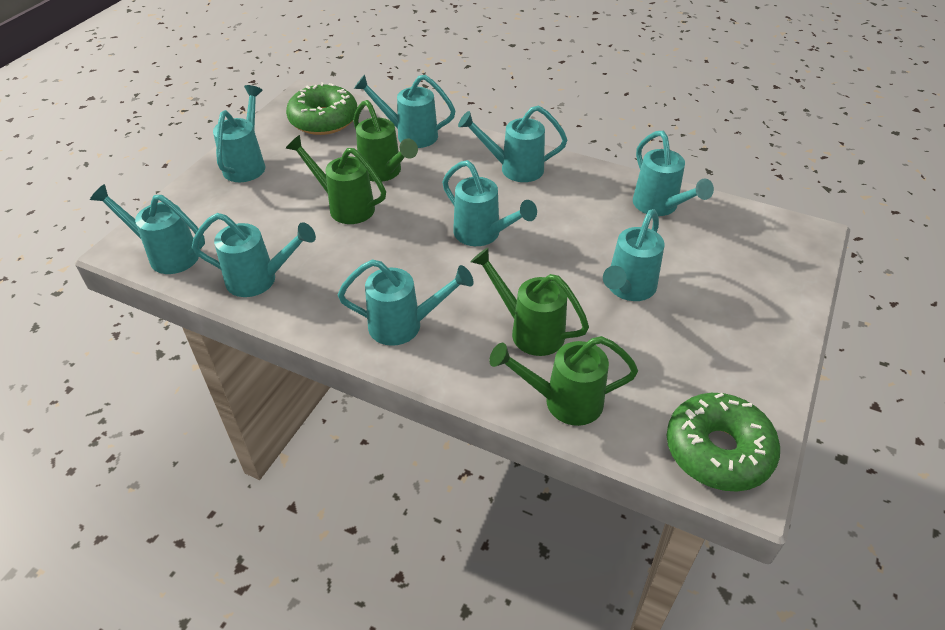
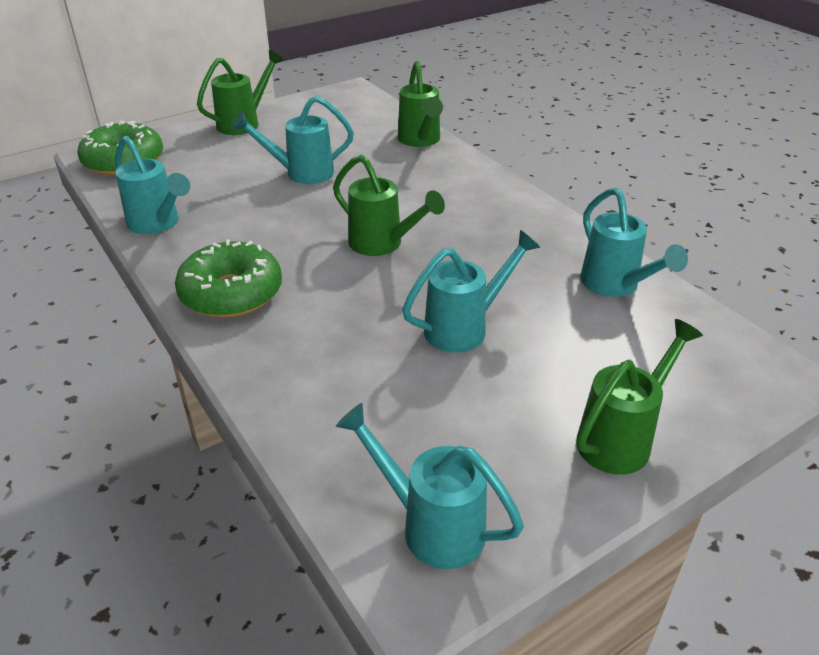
turquoise watering can: [90,184,205,274] [192,213,316,297] [213,85,265,182] [338,259,474,346] [354,74,456,148] [442,160,537,246] [458,106,567,182] [603,209,664,301] [633,131,714,216] = 9 -> [115,136,190,234] [232,96,354,184] [336,403,524,569] [402,230,540,353] [580,187,688,297] = 5

